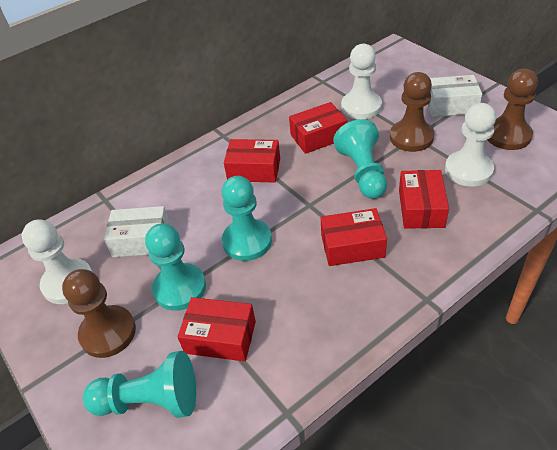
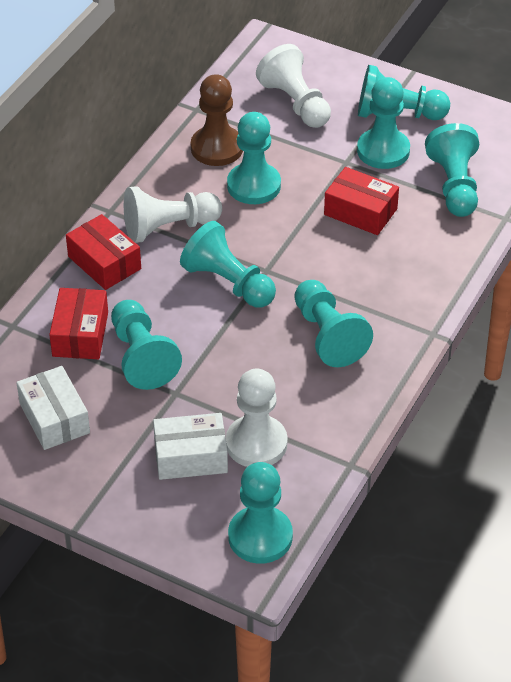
brown pawn: [62,269,136,358] [390,72,434,152] [487,69,538,150] = 3 -> [191,74,243,166] = 1
red box: [178,297,256,362] [224,139,280,183] [289,102,347,154] [321,208,387,266] [399,170,449,229] = 5 -> [49,288,108,359] [66,214,141,290] [324,167,399,235] = 3
turquoise pawn: [83,351,196,418] [145,223,206,311] [222,176,272,261] [333,119,387,199] = 4 -> [111,300,182,390] [180,221,276,307] [227,112,281,204] [228,462,293,564] [294,280,373,367] [357,77,410,169] [358,65,450,120] [425,123,479,217] = 8

